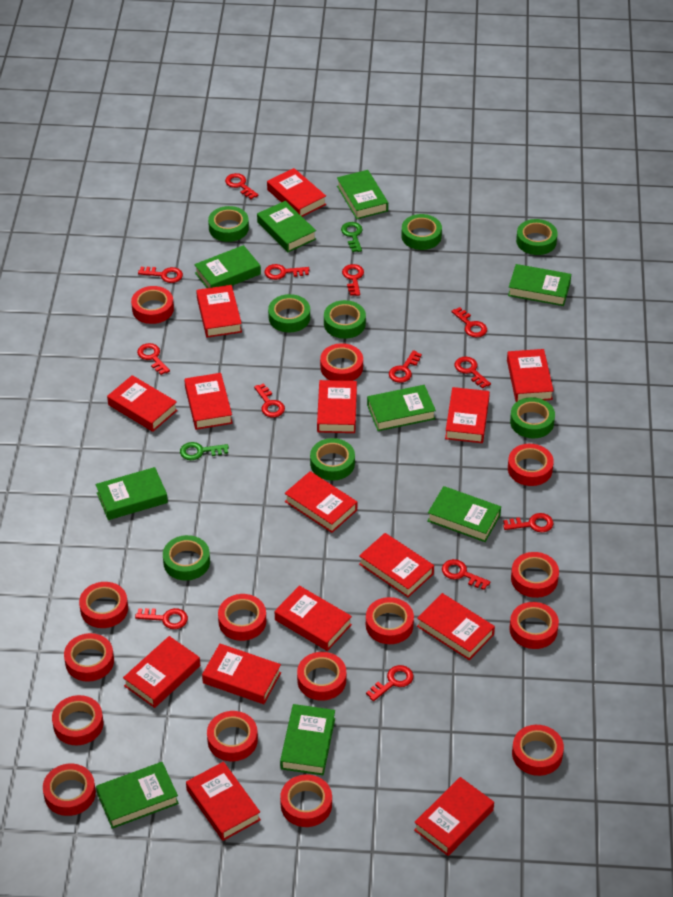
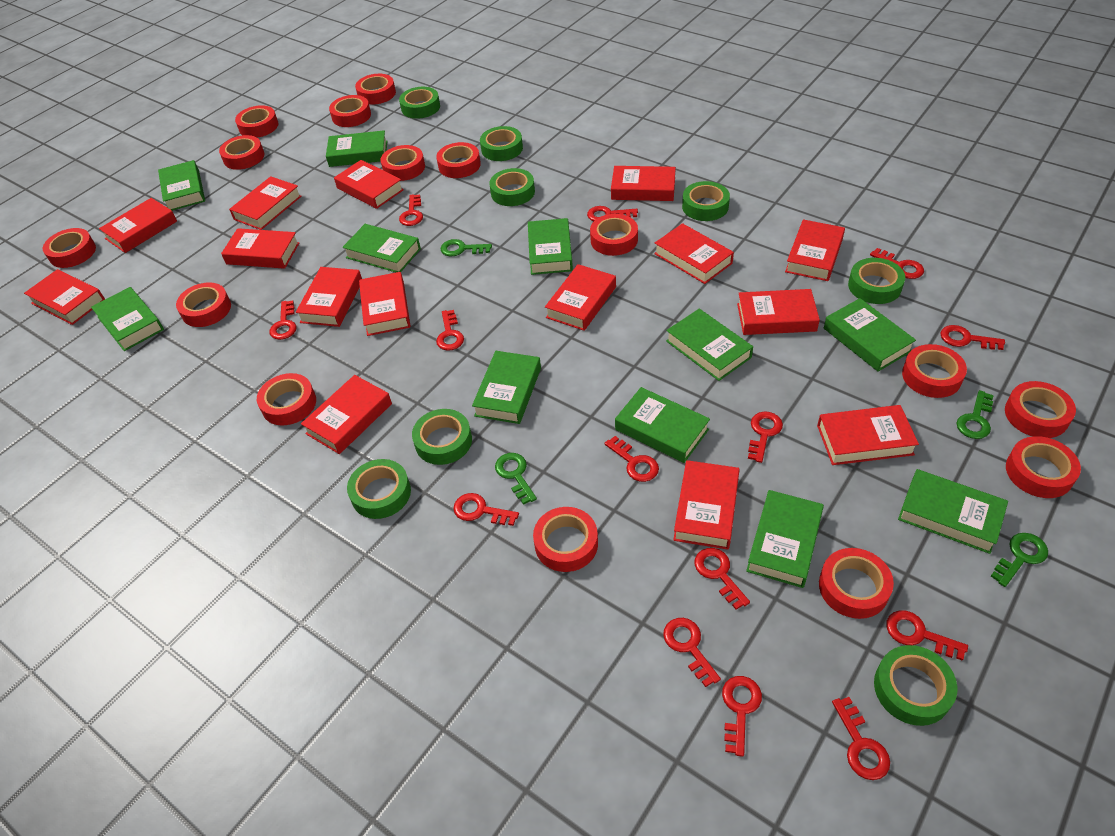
green book: [96,467,168,520] [96,762,179,829] [194,245,261,288] [257,201,316,252] [280,704,335,775] [337,170,388,219] [367,385,436,431] [428,486,501,542] [508,264,571,306] = 9 -> [91,287,164,351] [158,160,205,211] [326,130,387,167] [342,224,421,272] [472,351,541,424] [528,218,573,275] [615,387,710,463] [666,309,753,381] [746,490,824,588] [824,298,916,372] [898,469,1008,554] = 11
green key: [180,442,229,460] [341,222,362,252] = 2 -> [441,239,492,256] [495,453,537,505] [957,390,994,439] [990,533,1048,587] = 4
red key: [135,608,188,629] [137,343,170,375] [138,267,183,283] [225,173,259,199] [254,383,285,417] [265,264,309,280] [342,264,364,296] [366,665,414,701] [389,350,422,383] [442,559,490,590] [451,307,487,338] [455,357,491,389] [503,513,553,532] = 13 -> [269,300,296,340] [399,194,423,226] [436,310,464,351] [453,493,519,526] [587,206,638,221] [604,436,659,482] [663,618,721,687] [694,548,750,610] [722,676,762,757] [748,412,783,463] [832,697,890,780] [870,248,924,279] [886,610,968,661] [940,325,1005,350] = 14

